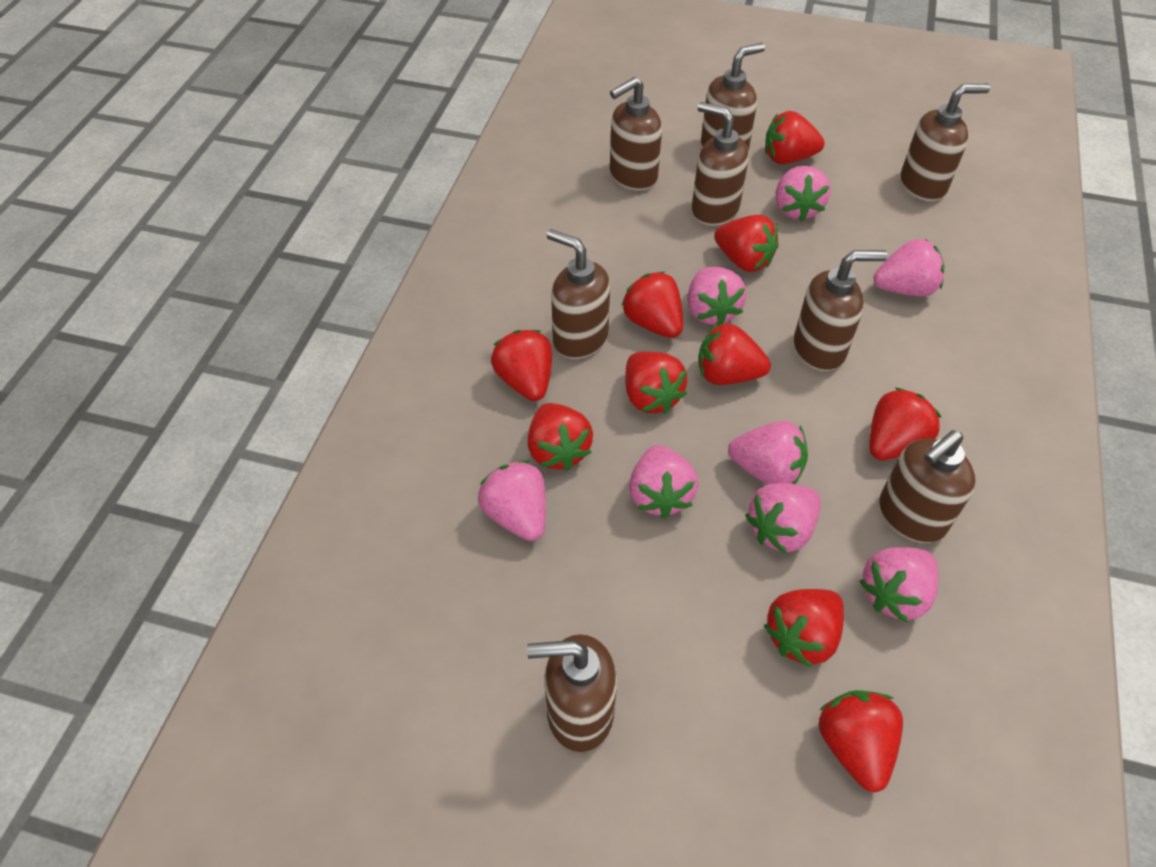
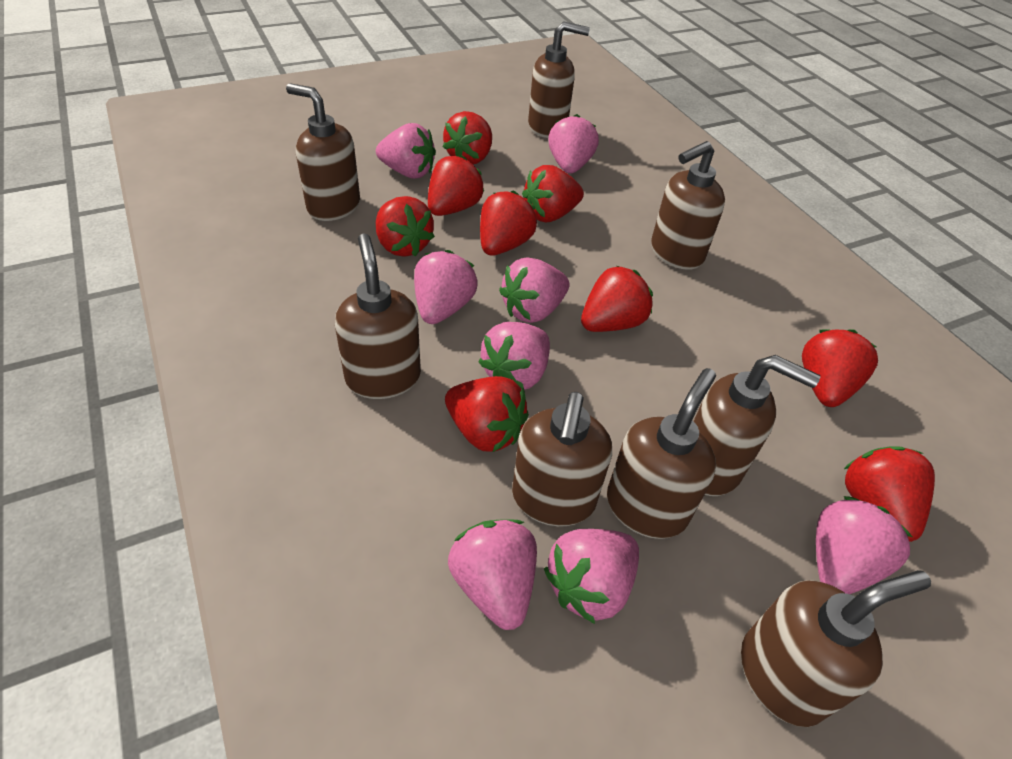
red strawberry: [491,330,552,401] [528,403,593,471] [622,272,683,338] [625,351,687,414] [698,323,771,385] [714,215,779,272] [764,589,844,668] [765,111,825,164] [818,690,903,792] [869,388,941,460] = 10 -> [376,196,435,257] [428,155,484,216] [443,111,492,164] [445,376,529,452] [480,190,537,256] [522,165,584,222] [581,266,653,332] [802,329,878,407] [844,446,935,542] = 9

